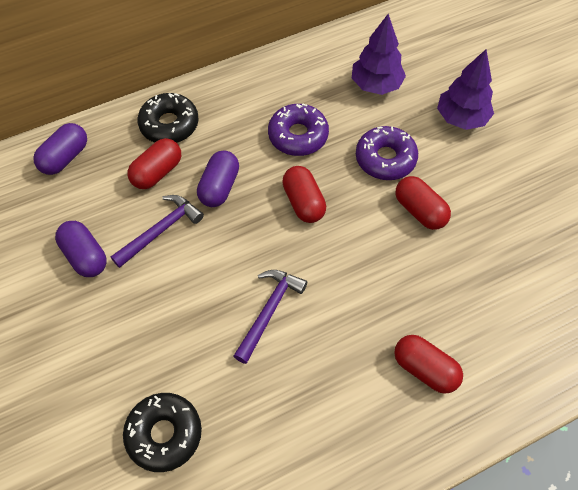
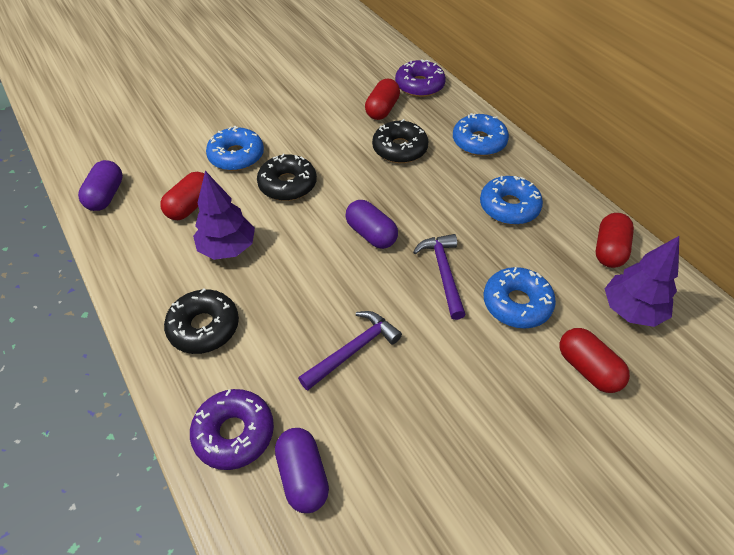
black donut: [123,393,202,472] [137,93,199,143] = 2 -> [164,288,239,354] [257,154,317,201] [372,119,429,163] = 3
blue donut: none = 0 -> [206,126,264,171] [453,113,509,156] [480,176,543,225] [484,267,556,329] = 4

